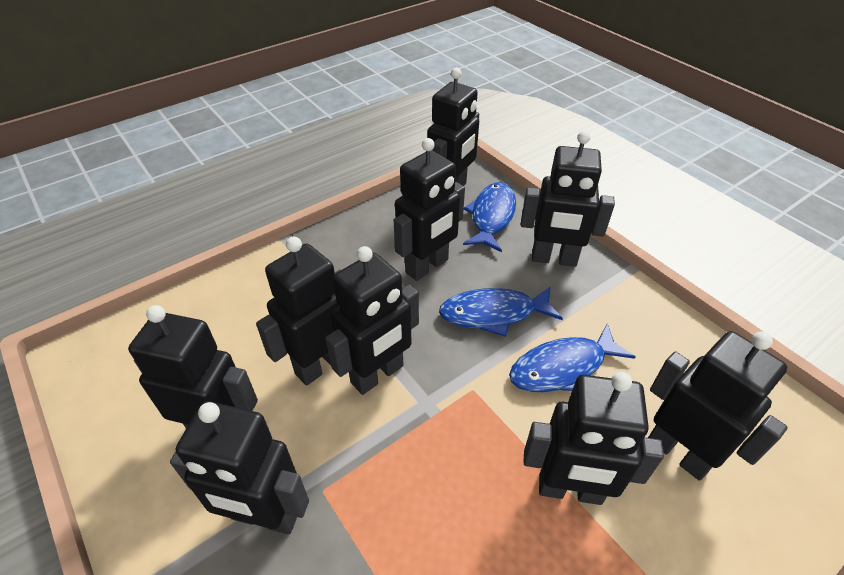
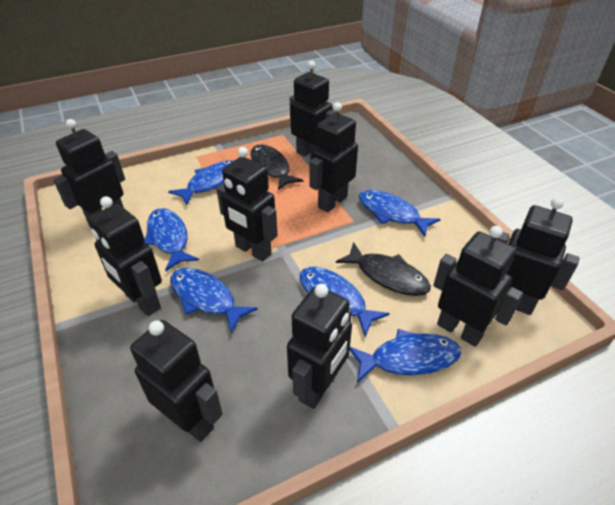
black fish: none = 0 -> [251,144,303,190] [336,242,431,296] = 2
blue fish: [439,286,563,337] [463,182,516,252] [509,324,636,392] = 3 -> [144,208,199,271] [168,160,234,205] [170,268,258,333] [300,267,390,337] [350,329,461,383] [359,190,441,237] = 6

